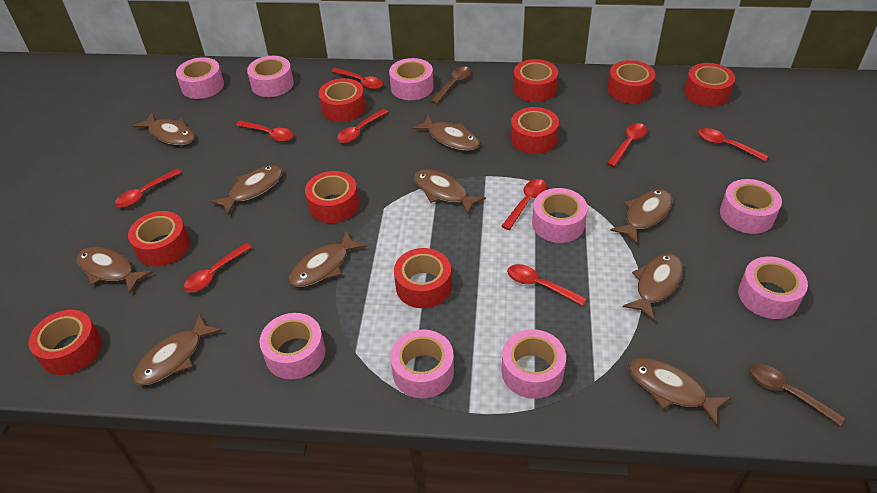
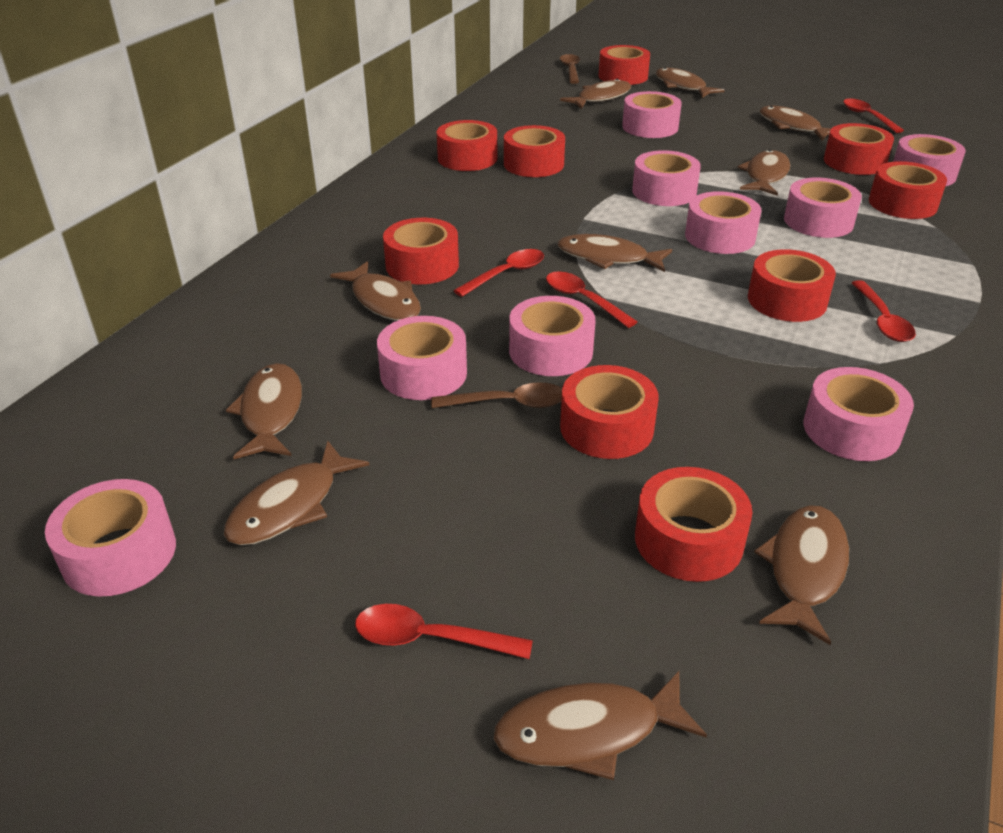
red spoon: [115,169,182,208] [184,243,252,292] [236,120,293,142] [331,67,383,89] [337,109,388,143] [502,179,547,230] [507,264,587,306] [607,123,647,167] [698,128,768,161] = 9 -> [355,604,533,659] [453,249,544,297] [546,271,638,328] [843,98,904,133] [852,280,916,342] = 5

